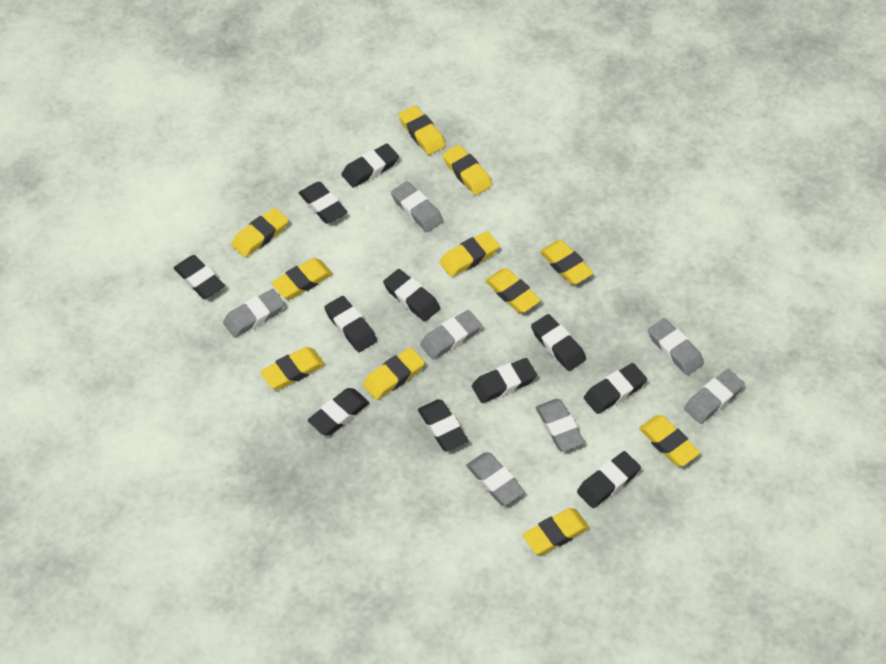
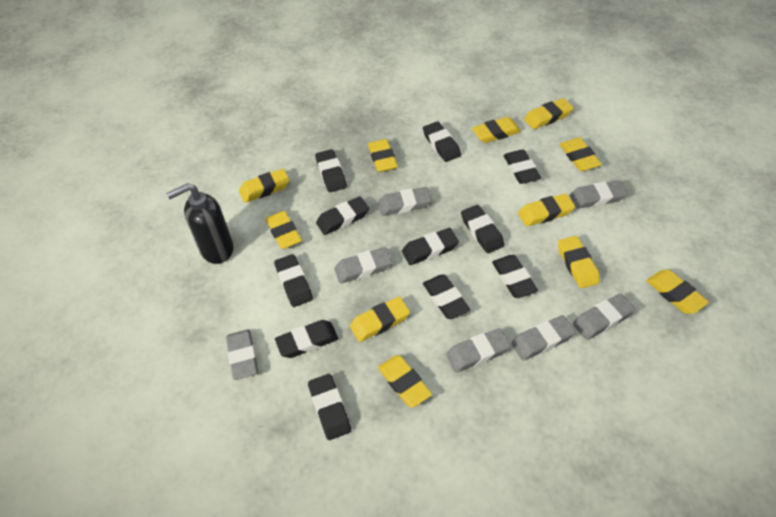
black soap dispenser: none = 0 -> [167,183,233,264] = 1

